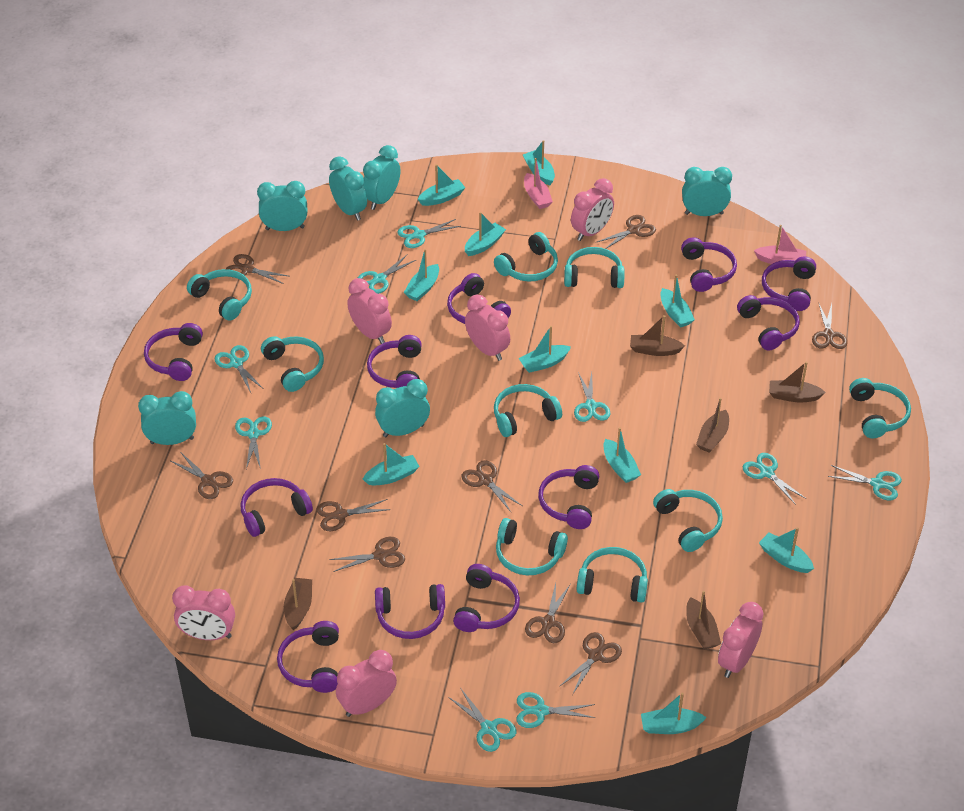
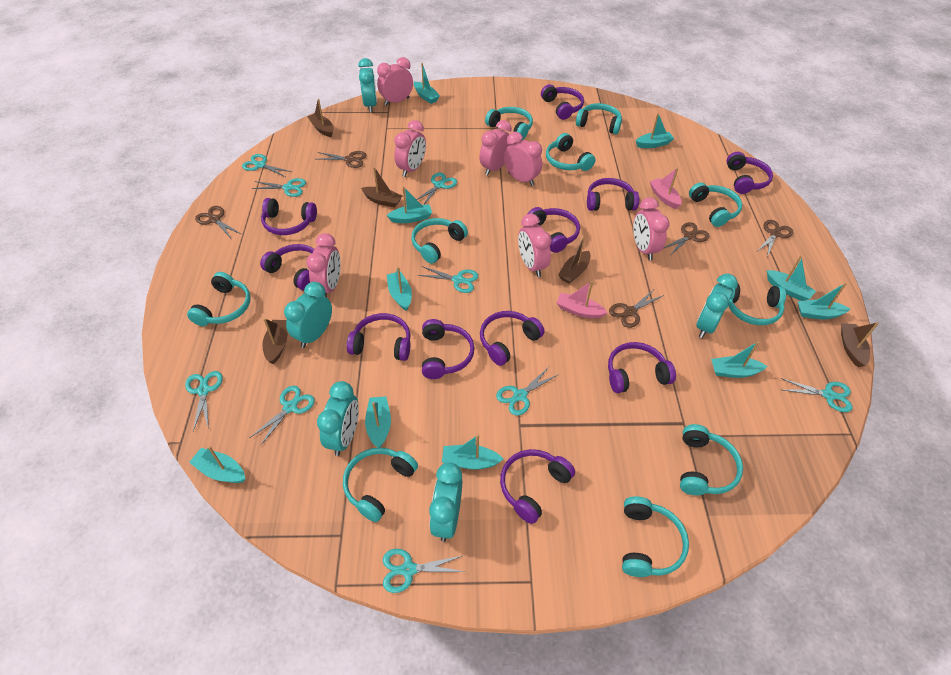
brown scissors: [171,453,233,499] [226,254,288,284] [316,499,391,531] [329,537,405,572] [462,460,522,512] [525,583,571,643] [559,632,622,695] [597,215,656,249] [812,302,847,349] = 9 -> [195,206,241,238] [317,151,366,168] [609,289,664,328] [664,222,709,256] [757,220,793,257] = 5
pink clock: [172,586,235,640] [336,650,397,717] [347,278,392,344] [465,295,510,361] [571,178,614,241] [718,602,764,678] = 6 -> [306,233,341,297] [377,57,413,106] [394,120,426,177] [479,120,512,176] [504,132,542,186] [518,213,552,277] [633,197,670,260] = 7
turquoise clock: [138,391,196,445] [257,181,307,231] [329,156,367,221] [363,145,400,210] [375,379,430,437] [682,167,732,216] = 6 -> [284,282,332,348] [317,381,359,456] [358,58,377,112] [429,462,462,542] [696,273,738,338] = 5
turquoise headphones: [187,269,252,320] [261,336,324,392] [494,232,558,281] [494,384,562,437] [496,518,568,575] [564,247,624,288] [577,547,648,603] [653,489,723,552] [849,378,911,438] = 9 -> [187,272,251,326] [343,447,418,522] [411,218,468,264] [485,107,533,140] [546,133,596,171] [576,103,622,134] [622,496,689,577] [680,424,743,495] [689,183,742,227] [728,284,786,325] = 10

